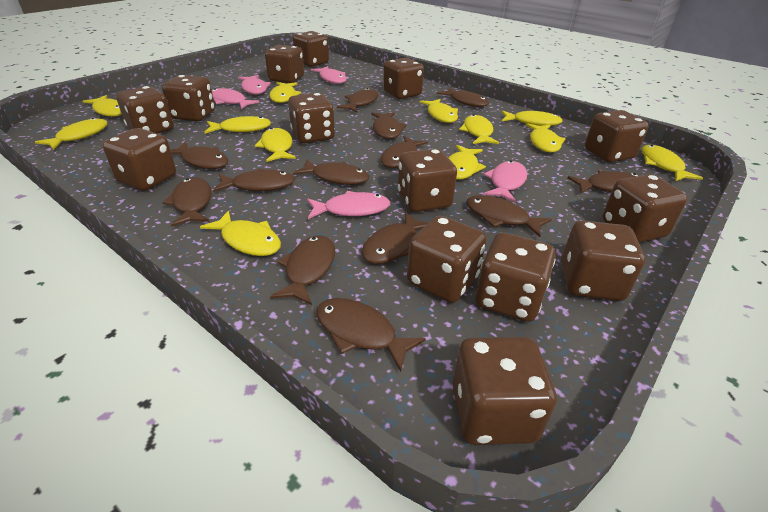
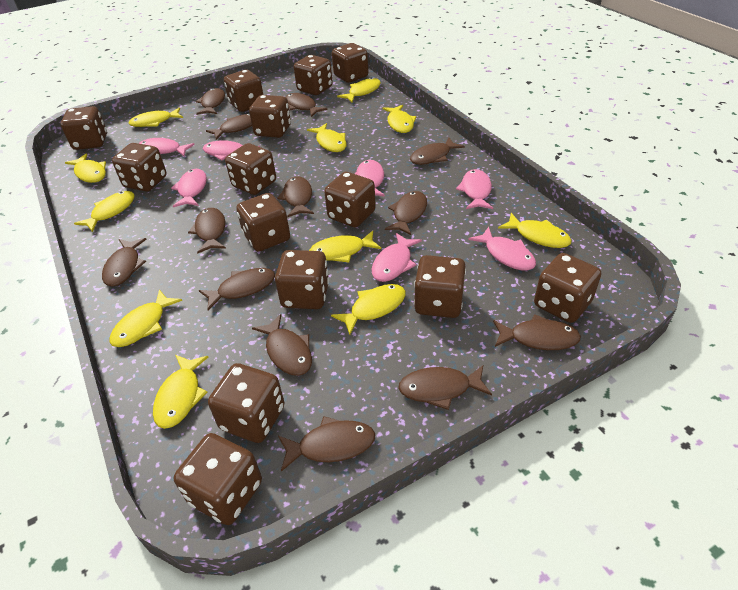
pink fish: [212,88,259,109] [238,75,271,94] [307,191,390,219] [311,66,347,84] [483,161,527,202] = 5 -> [139,138,195,156] [171,169,207,207] [203,140,260,161] [355,160,385,197] [372,233,422,282] [456,169,493,209] [468,227,536,271] = 7
yellow fish: [35,118,107,150] [83,95,122,117] [200,211,281,256] [205,116,271,134] [255,128,296,162] [269,82,301,103] [420,99,458,123] [448,145,486,180] [459,114,499,144] [502,110,563,126] [526,123,566,153] [642,145,703,181] = 12 -> [65,153,106,183] [74,191,134,232] [110,289,182,347] [129,107,183,127] [153,355,208,429] [307,123,347,152] [309,231,381,262] [331,284,406,335] [337,78,381,102] [383,105,417,133] [498,213,572,248] = 11

